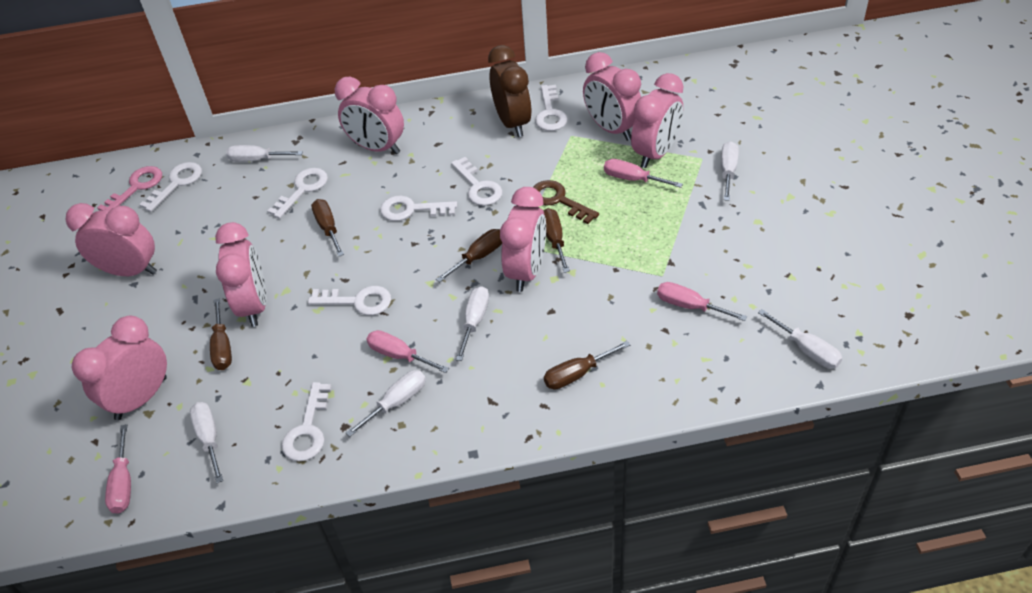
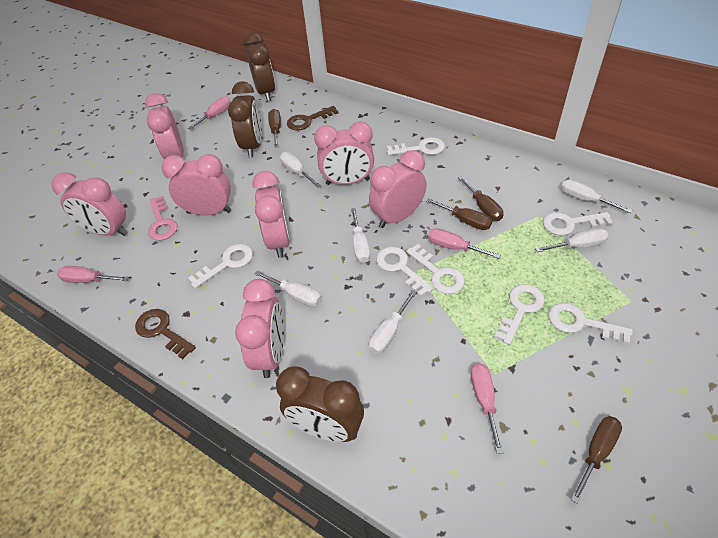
brown clock: [488,45,532,137] = 1 -> [228,81,262,158] [244,32,275,101] [276,366,364,442] = 3
brown key: [533,180,599,224] = 1 -> [135,309,196,359] [287,106,338,130] = 2
brown screwdriver: [210,298,232,370] [311,199,344,256] [436,229,502,282] [543,208,570,273] [544,341,630,389] = 5 -> [268,109,281,147] [426,198,492,230] [458,176,503,221] [571,416,622,504] = 4

